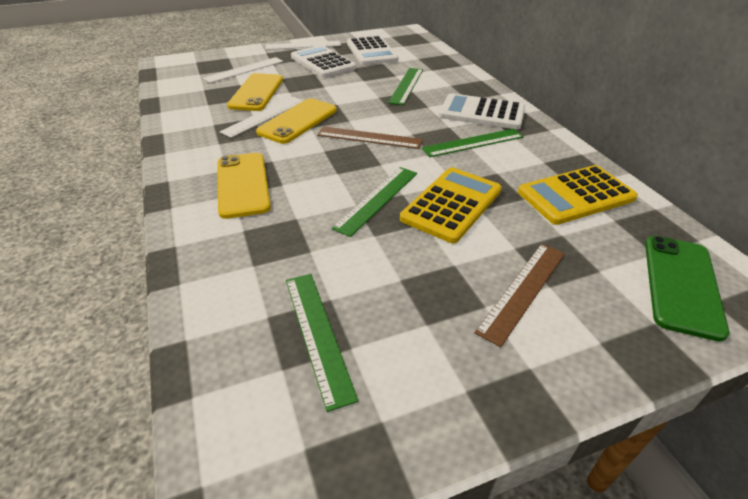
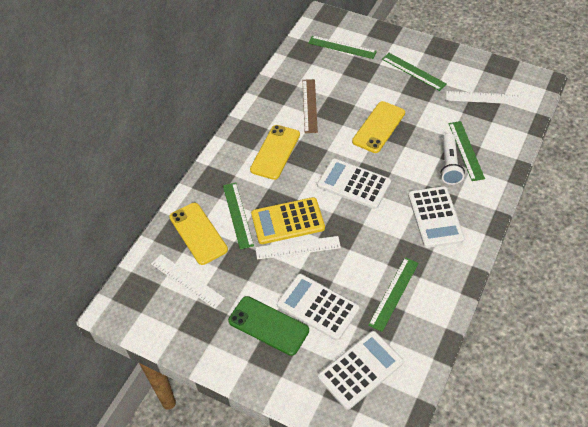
brown ruler: [317,126,423,149] [475,244,565,347] = 2 -> [303,79,318,133] = 1
green ruler: [286,274,358,412] [332,167,417,237] [388,68,423,105] [422,129,524,157] = 4 -> [223,183,254,249] [308,35,377,59] [368,257,419,332] [382,53,447,91] [449,121,485,181] = 5
white calculator: [291,45,356,78] [347,36,398,65] [439,93,525,129] = 3 -> [277,274,360,341] [317,158,391,209] [318,331,403,410] [408,186,465,248] = 4
white flashlight: none = 0 -> [440,133,465,185] = 1
yellow calculator: [400,167,502,243] [518,165,638,225] = 2 -> [251,197,325,244] = 1

